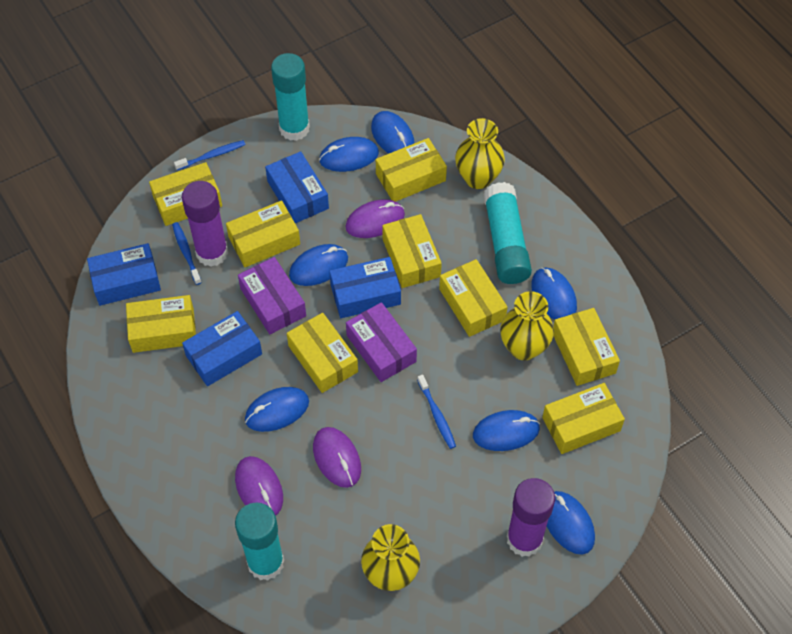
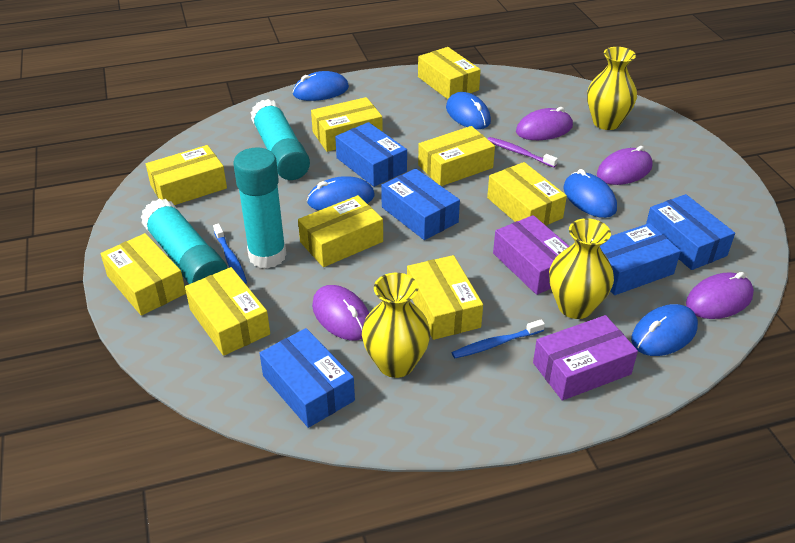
blue box: [87,243,161,306] [182,311,262,386] [265,151,329,223] [329,257,401,318] = 4 -> [260,328,355,428] [335,122,407,187] [381,168,460,240] [600,223,681,295] [646,194,735,270] = 5
blue mouse: [245,387,309,432] [289,244,348,286] [319,137,379,172] [371,111,415,153] [473,410,540,451] [531,267,577,319] [547,491,595,555] = 7 -> [292,71,349,101] [307,176,374,210] [446,92,491,129] [564,169,617,218] [631,304,698,356] = 5
blue toothbrush: [172,222,202,285] [174,140,246,170] [417,375,456,449] = 3 -> [213,224,247,284] [452,319,545,358] = 2
purple glue stick: [182,181,228,267] [507,478,555,557] = 2 -> none = 0
purple mouse: [235,456,283,516] [313,427,361,488] [345,199,405,238] = 3 -> [312,285,369,341] [516,107,573,140] [597,146,653,185] [686,272,754,319] = 4
purple toothbrush: none = 0 -> [488,137,558,168] = 1

